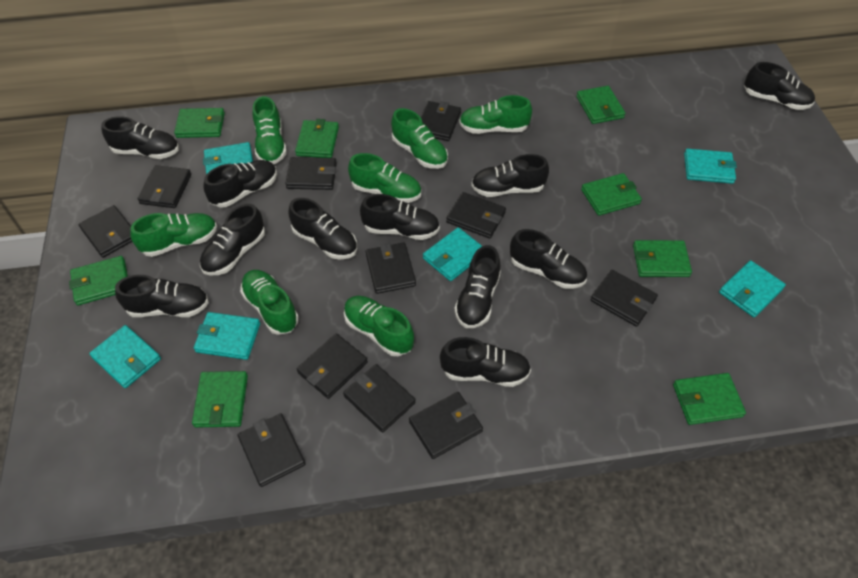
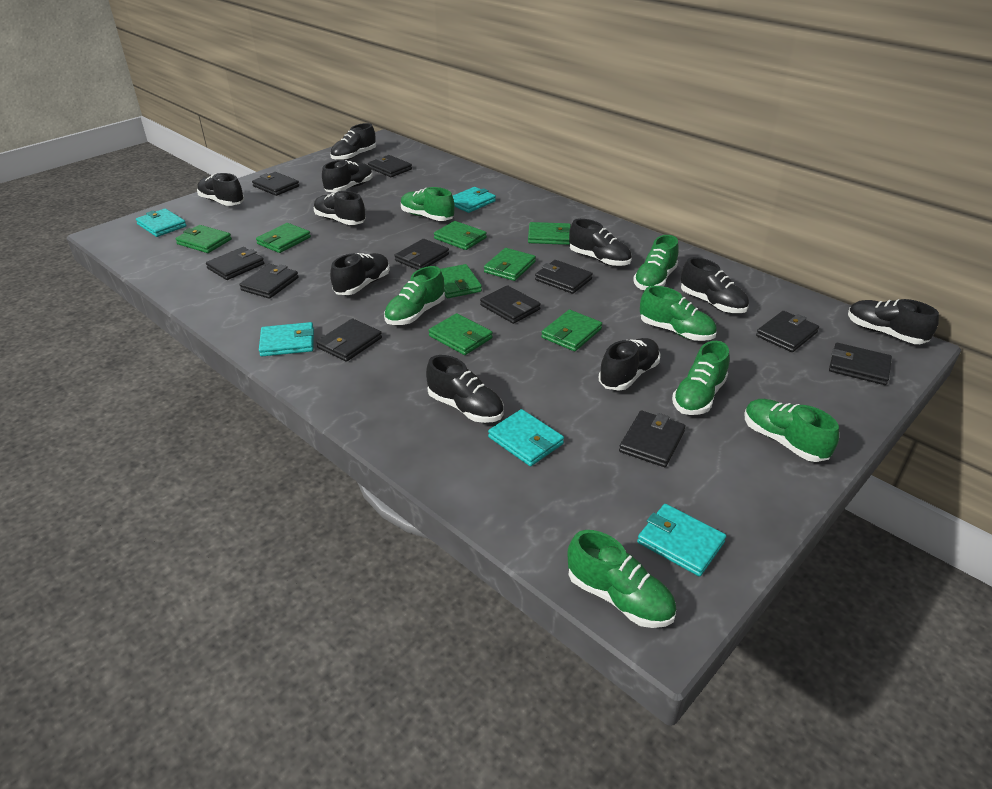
black shoe: [101,116,179,159] [115,275,209,317] [200,204,265,275] [204,160,277,207] [289,198,357,259] [360,194,440,240] [440,337,531,387] [454,245,501,328] [471,154,549,197] [510,229,587,289] [744,62,815,110] = 11 -> [197,173,244,206] [314,191,366,225] [322,160,373,193] [330,123,376,160] [330,253,390,295] [426,355,504,423] [569,219,632,266] [599,338,660,391] [681,257,749,313] [848,299,939,344] = 10
turquoise wallet: [89,325,161,388] [194,312,260,360] [203,142,253,175] [423,227,482,281] [684,149,737,184] [719,260,786,317] = 6 -> [136,208,187,237] [259,322,314,356] [453,187,496,213] [488,409,564,466] [637,504,726,576] = 5

